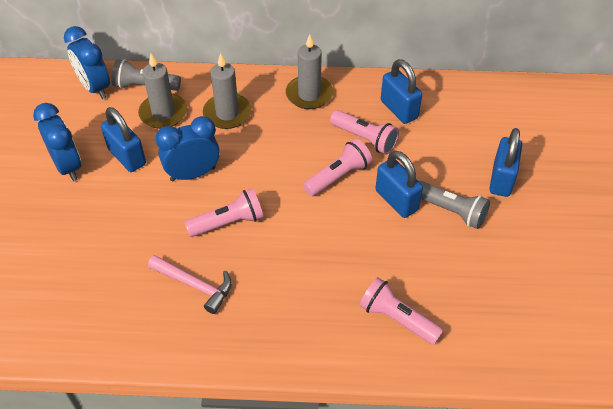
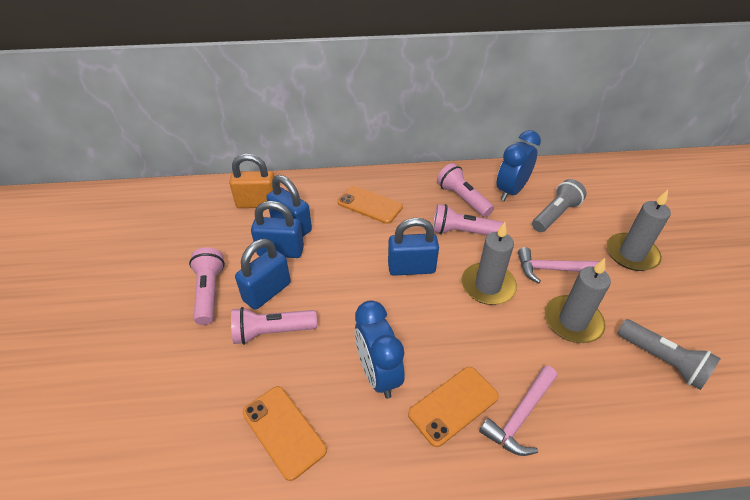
blue clock: [33,103,81,181] [64,26,110,99] [155,116,220,181] = 3 -> [355,300,404,399] [497,130,541,201] = 2
orange padlock: none = 0 -> [229,154,274,208] = 1
orange phone: none = 0 -> [242,386,327,481] [337,186,403,224] [408,367,499,447] = 3
pink hammer: [148,255,232,314] = 1 -> [479,366,557,456] [518,247,606,283] = 2

